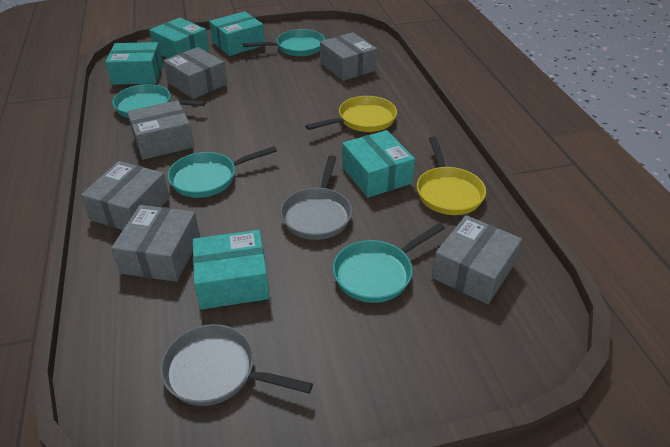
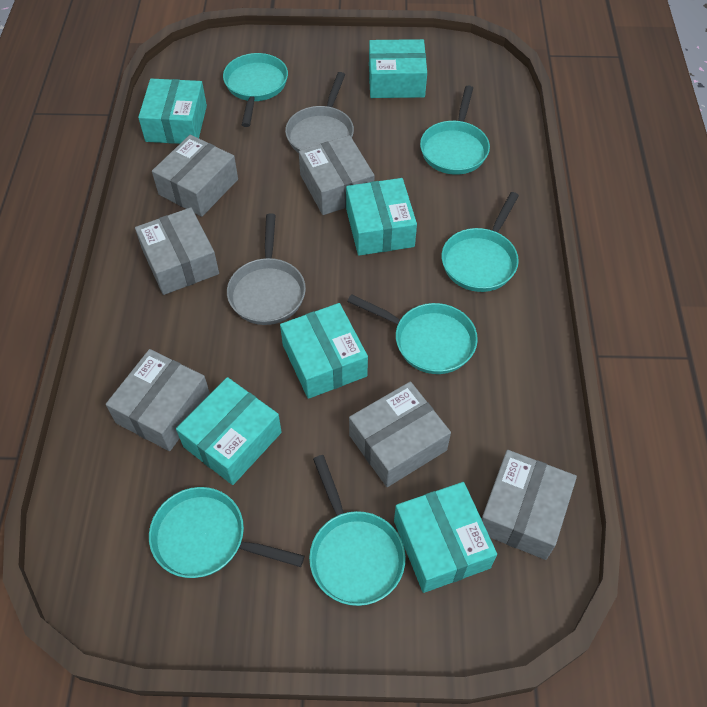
turquoise box: [105,42,163,85] [149,18,209,58] [193,230,270,309] [209,11,265,56] [342,130,415,198] = 5 -> [138,79,207,144] [176,377,282,485] [280,303,368,399] [346,178,417,256] [369,39,427,98] [394,482,497,593] = 6
turquoise pan: [112,84,206,118] [168,146,277,198] [243,29,325,56] [333,223,445,303] = 4 -> [149,487,304,578] [223,53,288,127] [309,455,406,606] [347,294,478,374] [420,86,490,175] [442,192,519,292] = 6
yellow pan: [305,96,397,132] [417,136,486,215] = 2 -> none = 0

